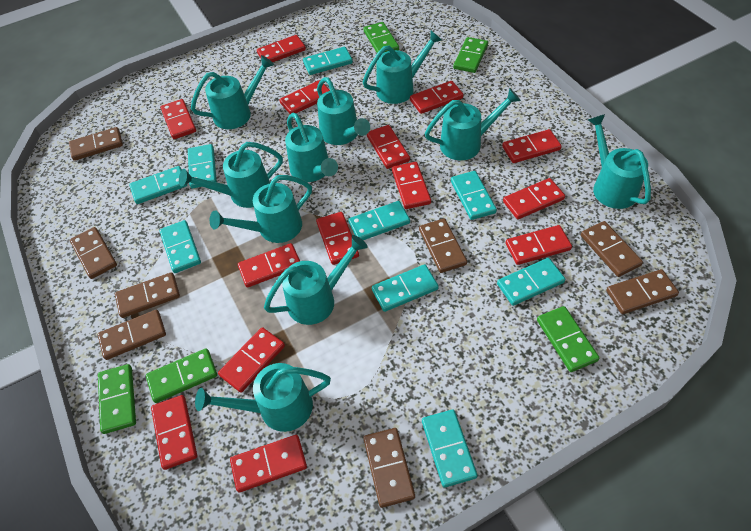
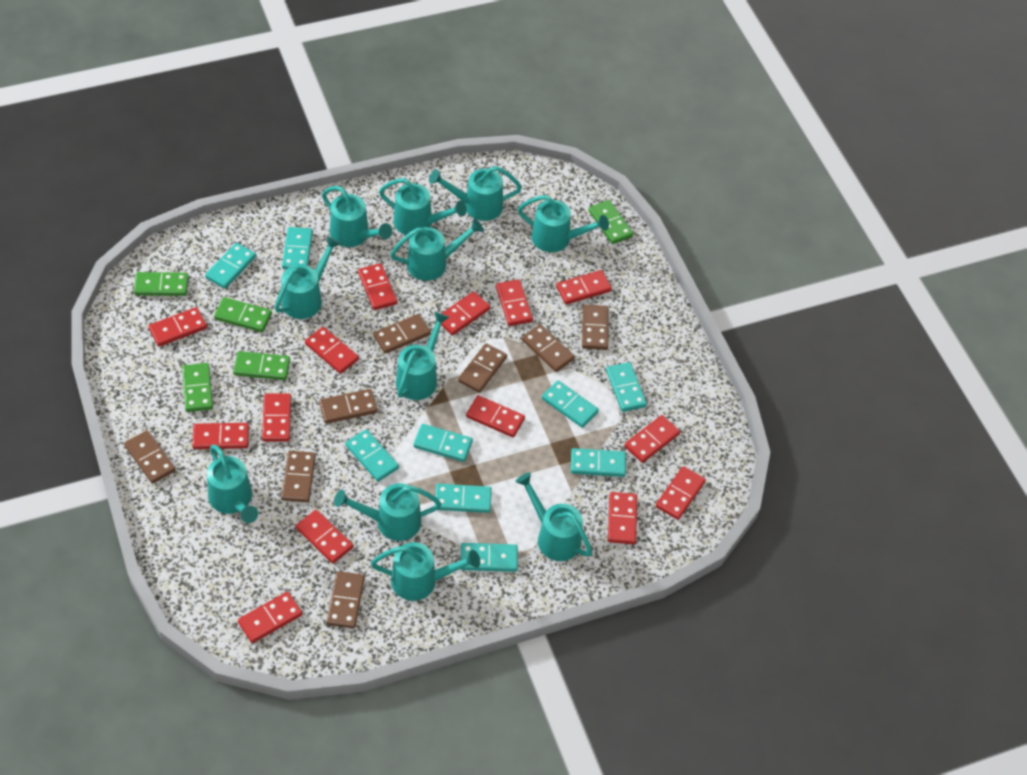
turquoise watering can: [179,142,283,208] [191,55,274,129] [195,363,331,432] [210,175,312,243] [264,235,368,325] [285,113,338,182] [317,77,370,145] [363,31,442,104] [425,89,521,160] [588,114,651,209] = 10 -> [207,444,258,523] [275,236,341,319] [322,186,392,247] [334,483,441,541] [371,542,480,601] [379,178,467,235] [390,219,484,281] [396,312,450,400] [429,166,522,221] [515,472,592,561] [518,195,609,252] = 11

